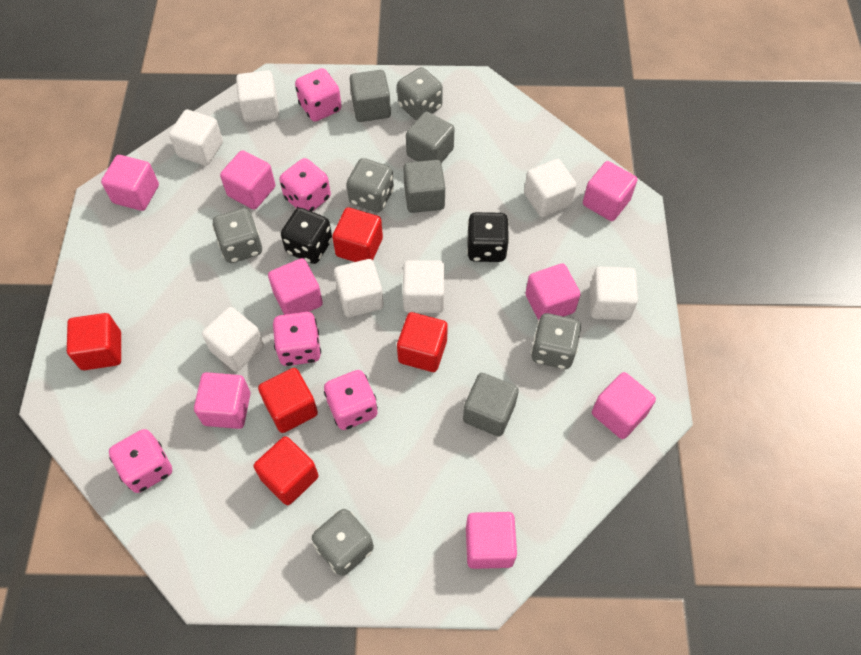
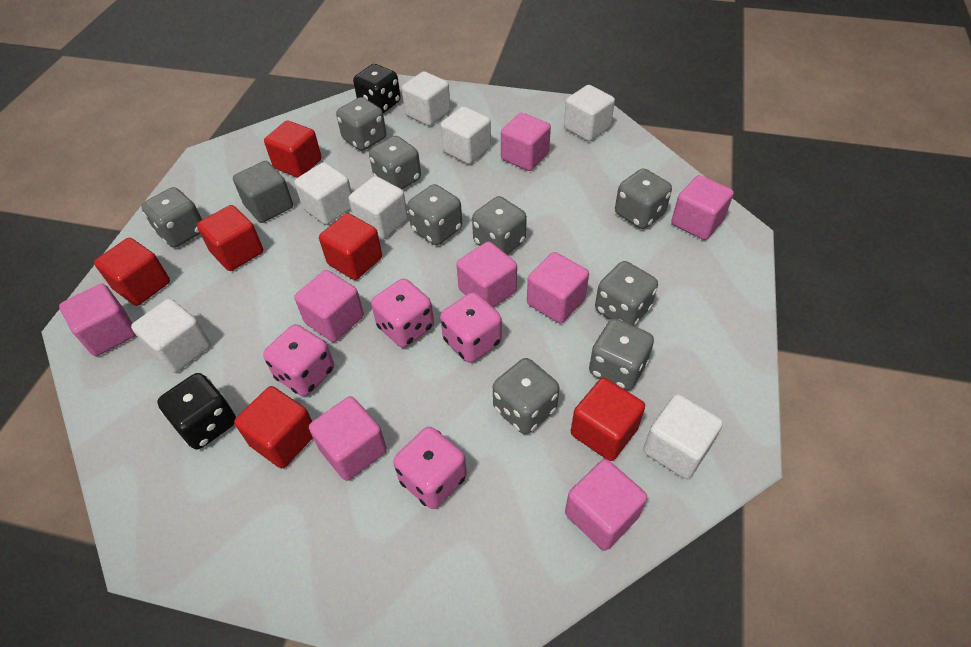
grey cube: [350,70,391,122] [403,160,445,213] [406,112,455,163] [463,373,519,437] = 4 -> [233,161,293,223] = 1
grey dice: [212,208,262,263] [312,509,374,576] [347,158,394,212] [397,67,443,121] [531,313,581,369] = 5 -> [141,187,203,248] [336,97,386,151] [369,136,421,189] [408,184,462,245] [472,196,527,255] [493,358,560,434] [589,319,654,390] [595,261,658,326] [615,168,672,229] = 9
pink dice: [109,429,172,493] [273,312,321,366] [279,158,331,212] [295,68,341,122] [324,370,378,430] = 5 -> [263,324,334,396] [371,279,434,347] [393,427,467,509] [440,292,502,363] = 4
red cube: [67,313,121,370] [254,436,319,505] [258,368,318,433] [332,207,383,262] [397,312,448,372] = 5 -> [94,238,170,306] [197,205,263,271] [234,386,313,468] [264,121,322,178] [319,213,382,280] [571,378,645,461] = 6

